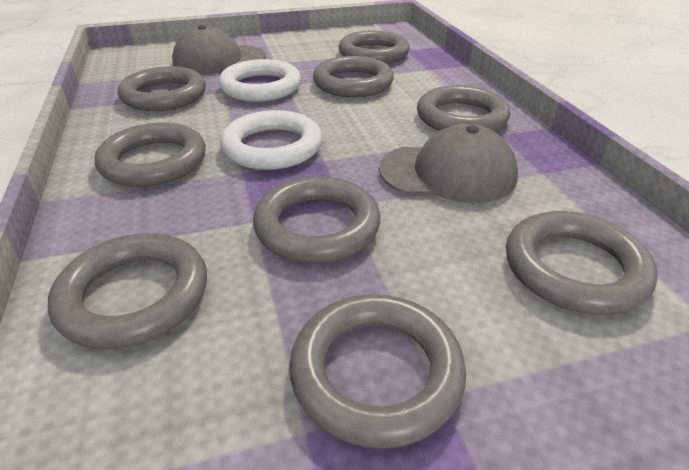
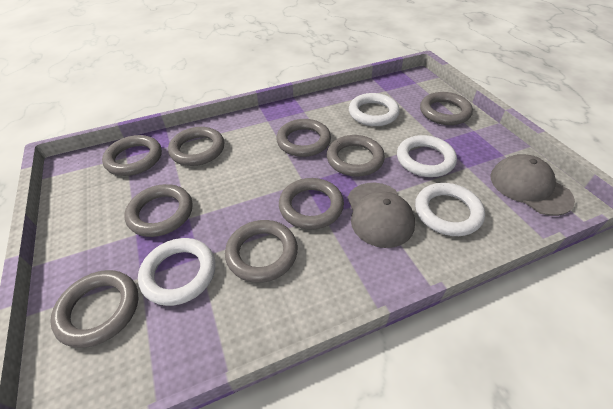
white ring: [219,59,301,102] [220,110,322,170] = 2 -> [138,238,216,306] [349,93,400,126] [397,135,457,177] [415,183,485,236] = 4

